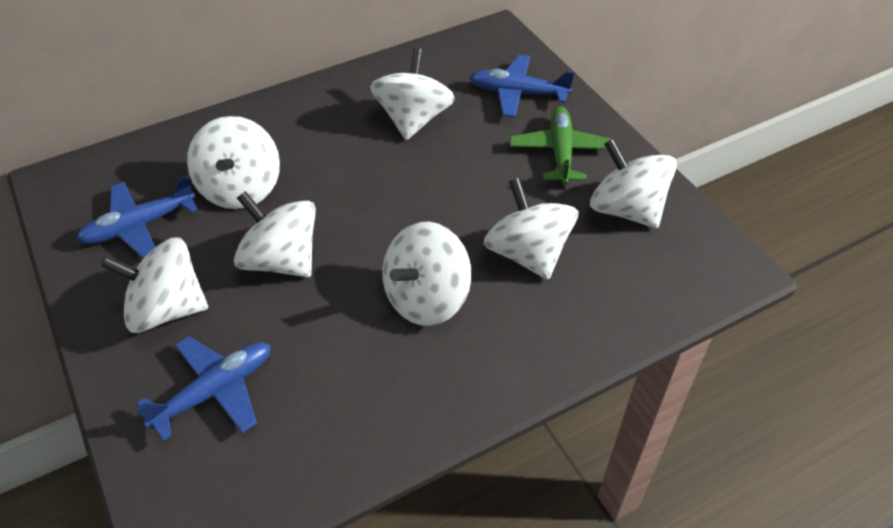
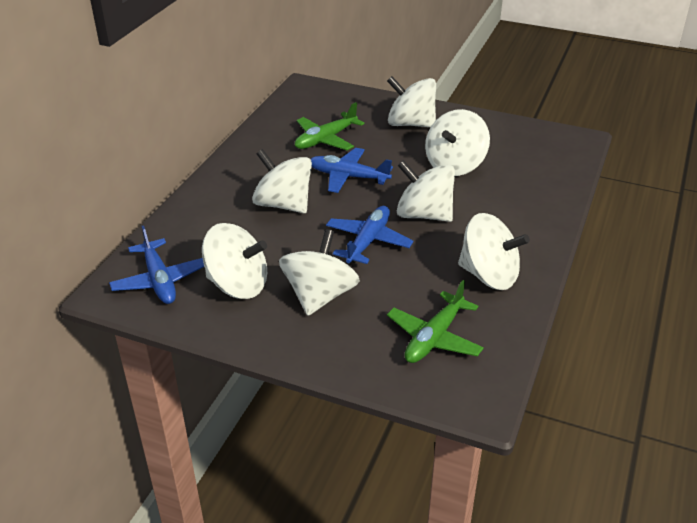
green plane: [510,106,611,185] = 1 -> [295,102,365,150] [387,280,484,363] = 2

